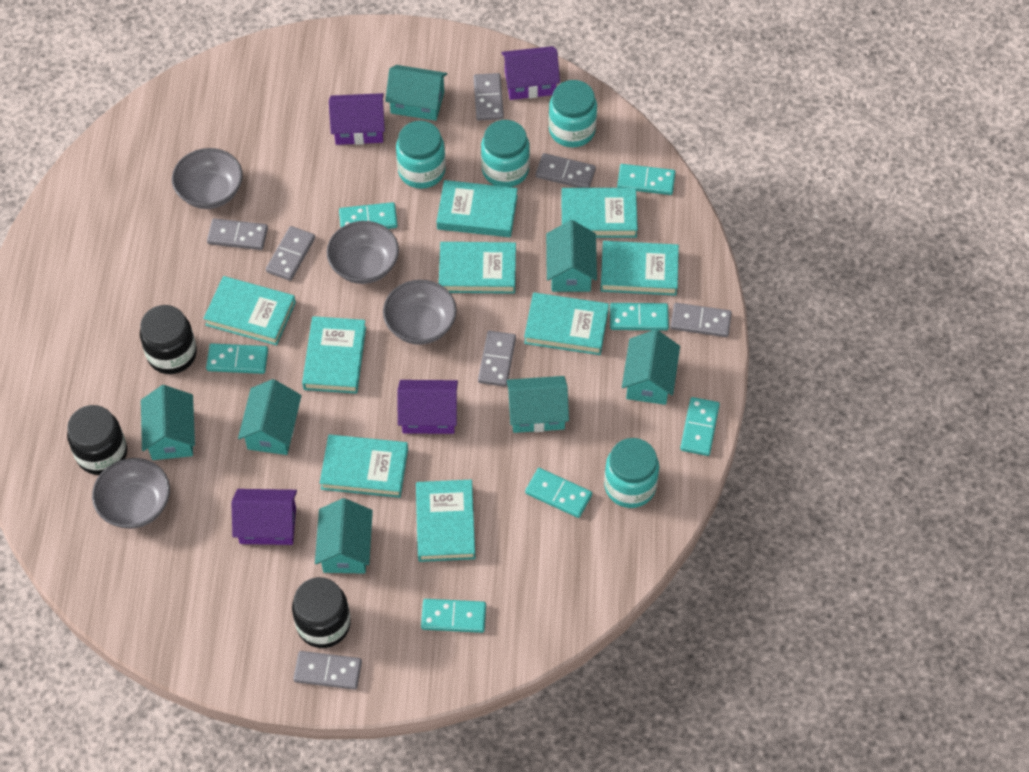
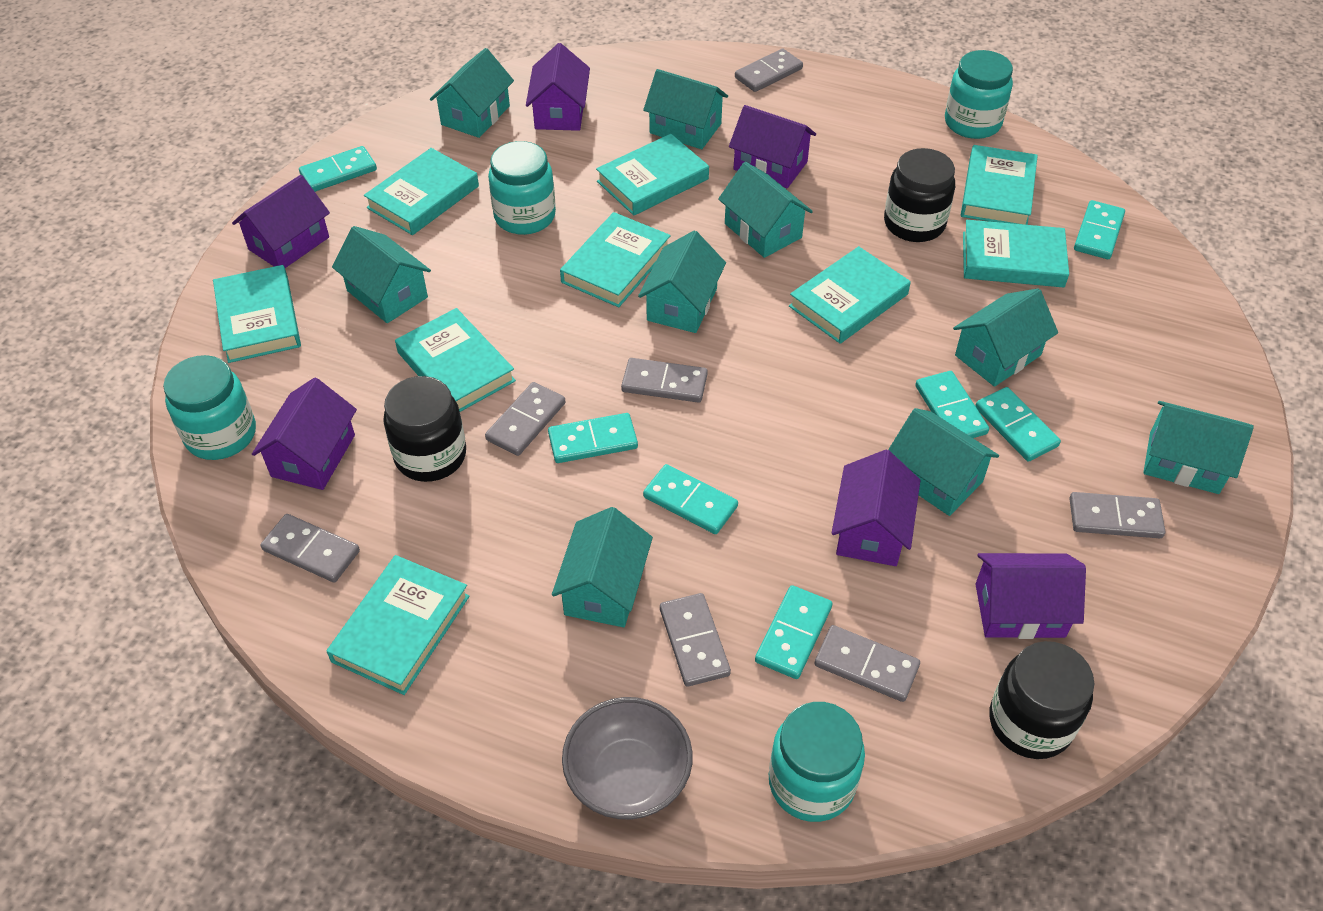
grey bowl: [92,458,170,529] [172,148,243,209] [326,221,399,284] [383,280,457,345] = 4 -> [562,697,693,820] = 1
purple house: [231,489,297,545] [329,93,385,145] [397,380,458,434] [501,46,560,100] = 4 -> [232,175,330,268] [252,378,357,490] [526,43,590,131] [729,105,816,188] [832,450,921,566] [976,553,1086,639] = 6
turquoise house: [141,385,195,460] [238,379,302,455] [315,498,373,574] [385,65,447,121] [507,376,569,433] [546,220,597,292] [622,329,680,405] = 7 -> [332,226,431,323] [430,48,514,138] [552,507,653,627] [638,231,726,333] [643,69,728,149] [718,162,813,258] [888,408,999,516] [953,288,1058,387] [1143,401,1254,494] = 9

